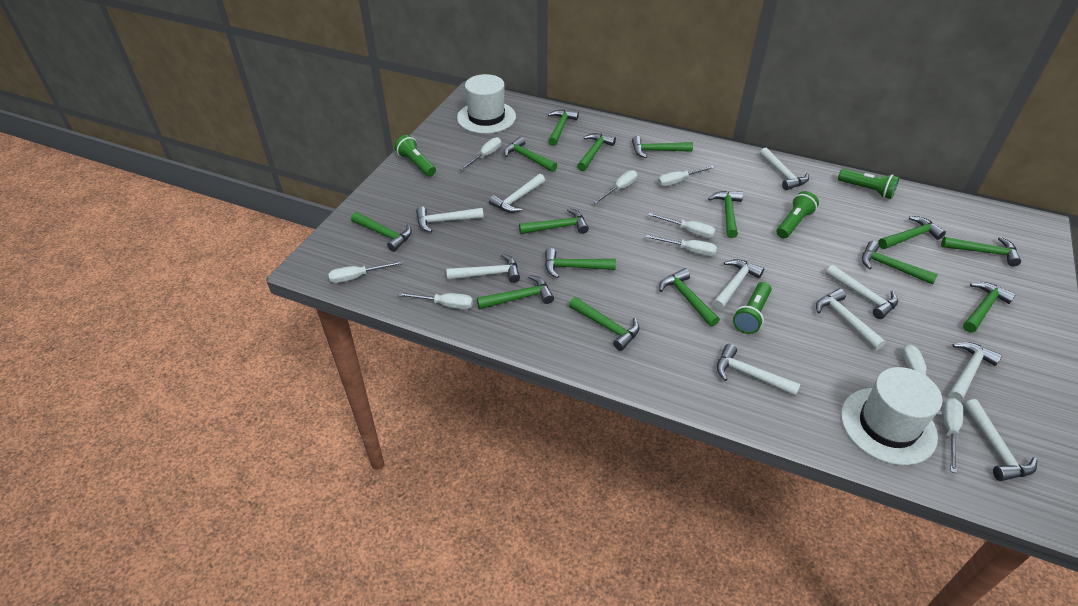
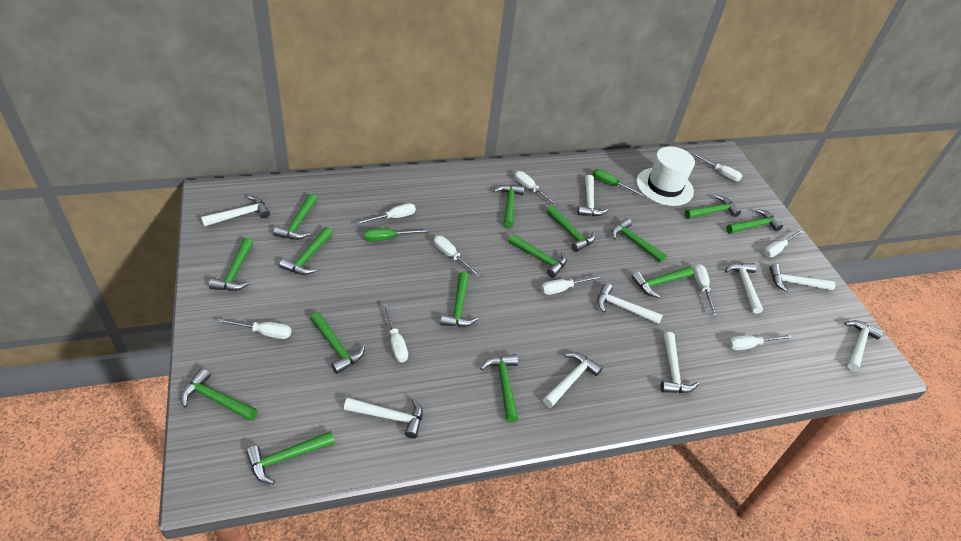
green flashlight: [394,135,436,177] [733,282,772,334] [777,191,819,238] [838,169,899,199] = 4 -> none = 0
green screwdriver: none = 0 -> [364,228,429,241] [593,169,645,197] = 2
white hammer: [416,206,484,232] [446,254,520,283] [489,174,545,213] [713,259,764,310] [717,344,801,396] [760,148,809,190] [816,289,886,350] [826,265,898,319] [948,342,1002,402] [964,399,1037,481] = 10 -> [201,196,270,227] [344,397,423,439] [543,352,603,408] [577,175,608,216] [597,283,663,325] [660,332,699,393] [725,263,763,314] [769,264,835,292] [844,320,883,372] = 9
white hat: [457,74,516,134] [841,367,943,465] = 2 -> [636,146,695,206] = 1
white screwdriver: [328,261,403,283] [397,292,473,309] [460,137,501,171] [593,170,637,204] [646,235,717,256] [648,213,716,238] [658,165,715,186] [902,345,942,415] [943,398,963,473] = 9 -> [216,319,292,339] [355,203,416,225] [383,303,408,363] [434,236,481,277] [514,171,558,206] [541,275,603,295] [692,153,742,181] [693,264,717,316] [728,335,792,350] [764,230,802,257] = 10

